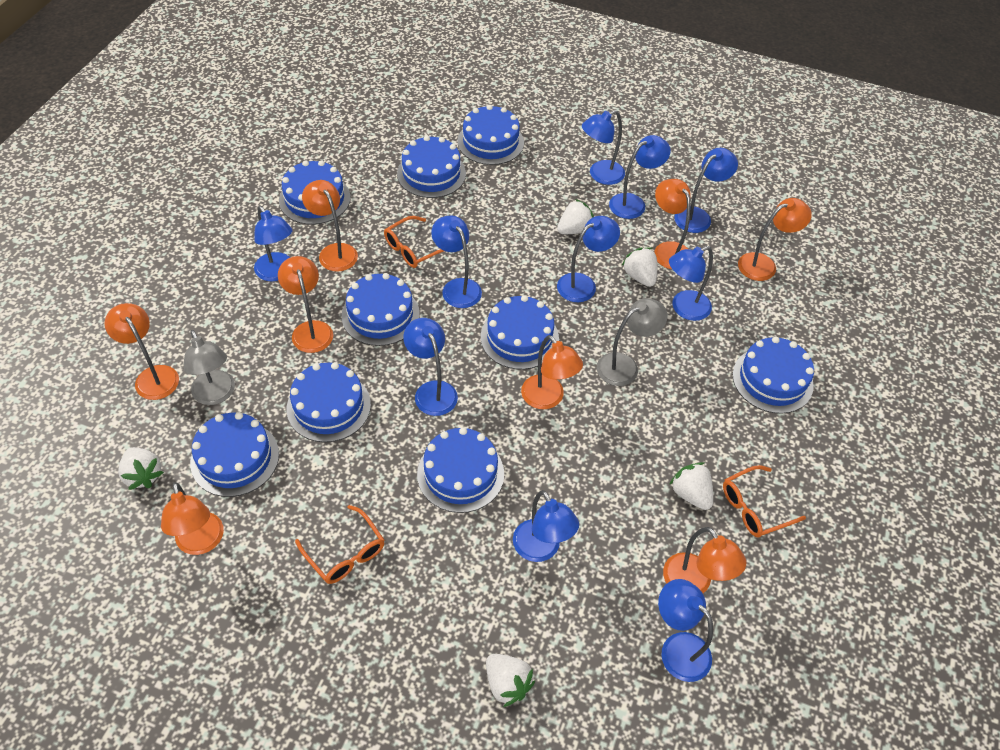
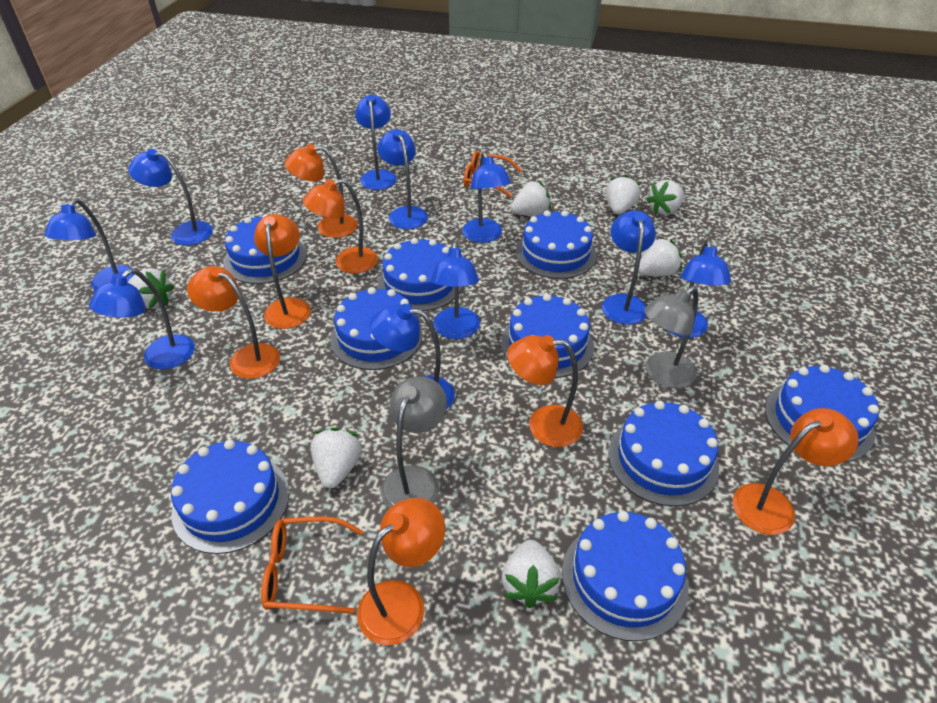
orange glasses: [295,505,384,584] [384,216,444,268] [723,465,806,537] = 3 -> [261,516,363,614] [464,151,522,198] = 2
orange lamp: [105,303,179,400] [161,482,224,555] [278,256,333,353] [302,180,358,272] [521,335,583,409] [654,179,691,269] [663,527,746,593] [738,198,812,281] = 8 -> [187,266,280,379] [254,214,311,329] [285,144,358,238] [303,179,378,273] [357,498,445,645] [507,335,583,447] [733,408,859,535] = 7
white strawberry: [118,447,164,490] [486,654,535,707] [557,199,594,234] [621,247,657,287] [669,462,713,510] = 5 -> [128,268,174,309] [310,428,362,488] [502,540,561,608] [510,180,551,216] [606,174,641,214] [638,237,682,276] [646,180,684,215] = 7

